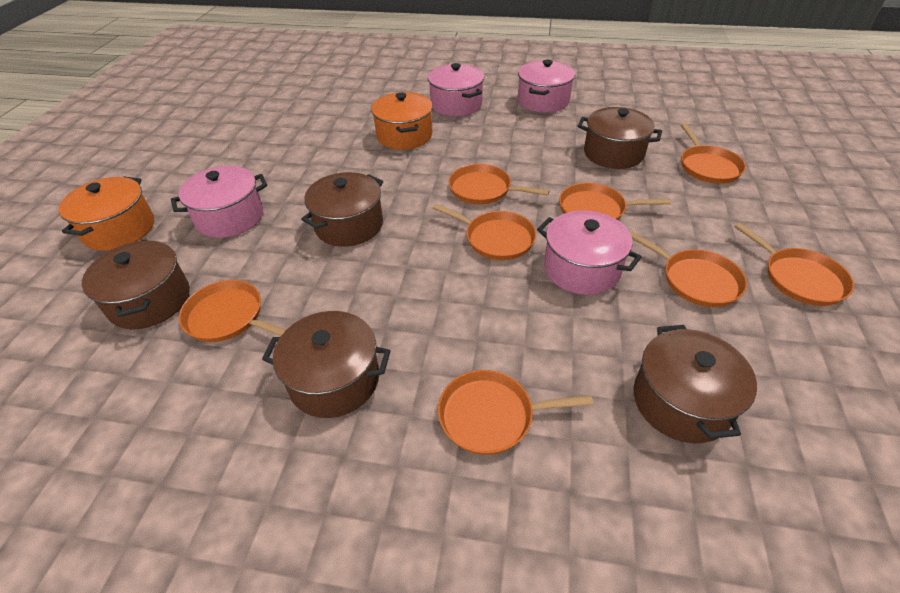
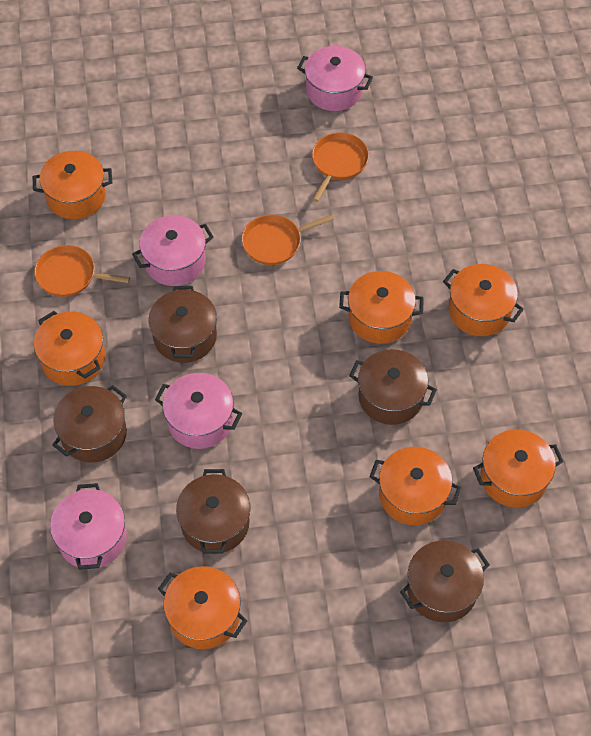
orange pan: [179,280,287,342] [433,204,536,260] [438,370,593,455] [448,164,549,204] [559,183,671,220] [630,232,747,307] [681,123,746,184] [734,223,854,306] = 8 -> [34,245,130,297] [242,215,334,265] [312,132,369,202] = 3
orange pot: [59,176,154,251] [371,92,433,150] = 2 -> [33,151,112,219] [34,311,105,386] [158,566,247,649] [339,271,424,344] [369,447,461,525] [443,264,524,336] [473,430,564,507] = 7

